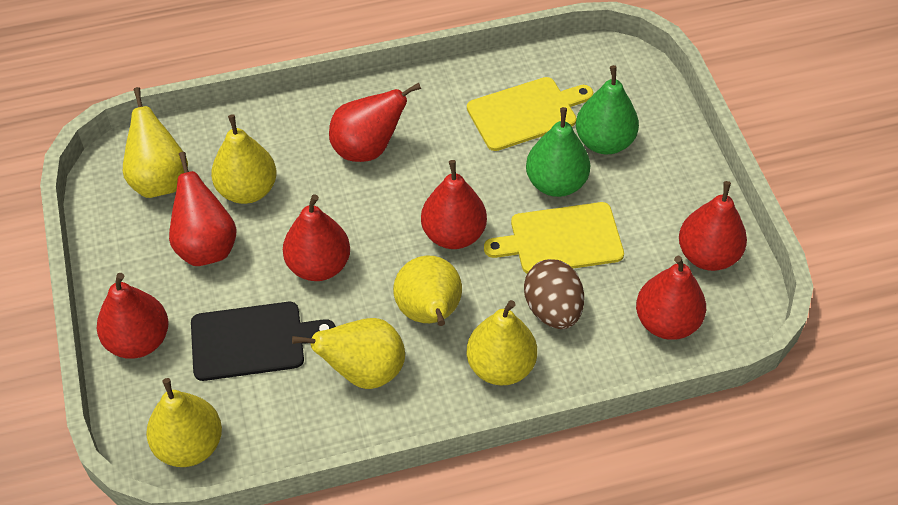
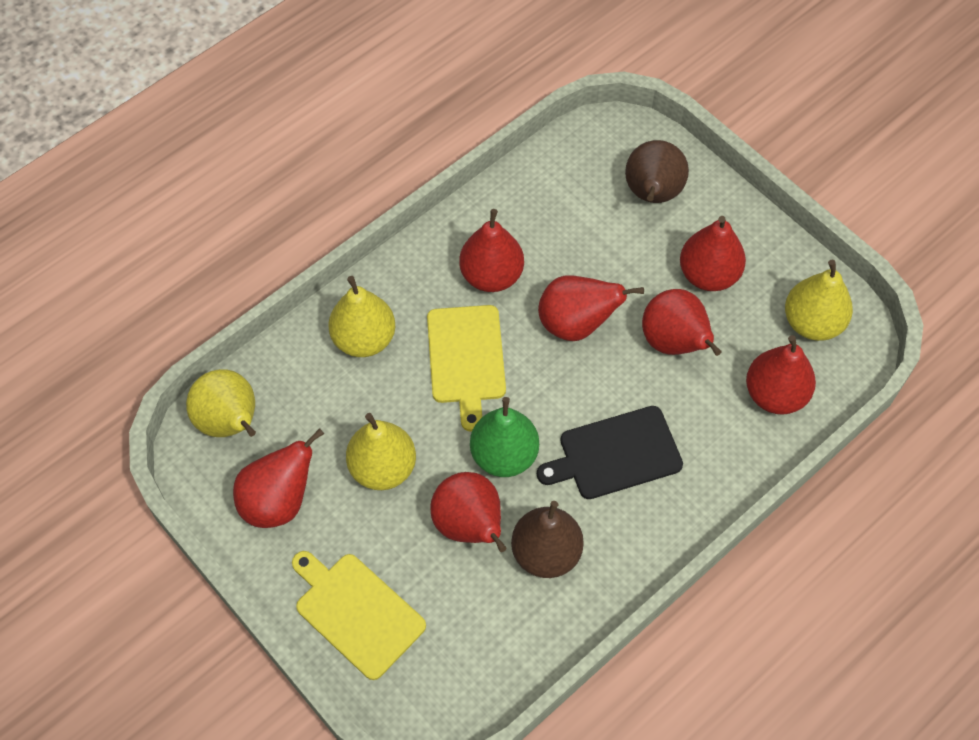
brown egg: [524,259,584,329] = 1 -> none = 0
brown pear: none = 0 -> [511,501,584,578] [625,140,689,203] = 2
green pear: [526,107,590,197] [576,65,639,154] = 2 -> [470,397,539,477] = 1
yellow pear: [123,87,188,198] [146,378,222,467] [211,114,277,204] [292,318,405,389] [393,256,462,326] [467,300,537,386] = 6 -> [186,369,256,437] [328,276,395,357] [346,413,416,490] [785,259,853,341] = 4

